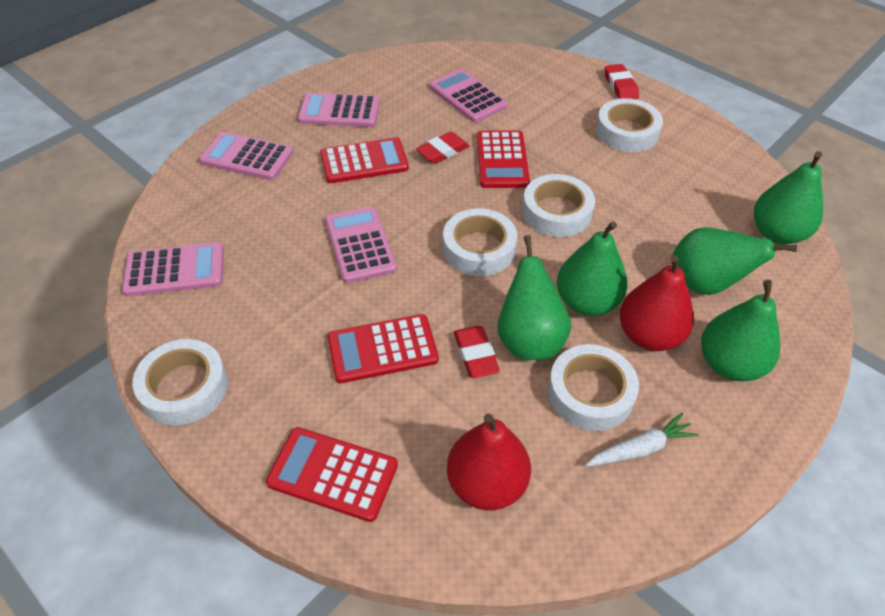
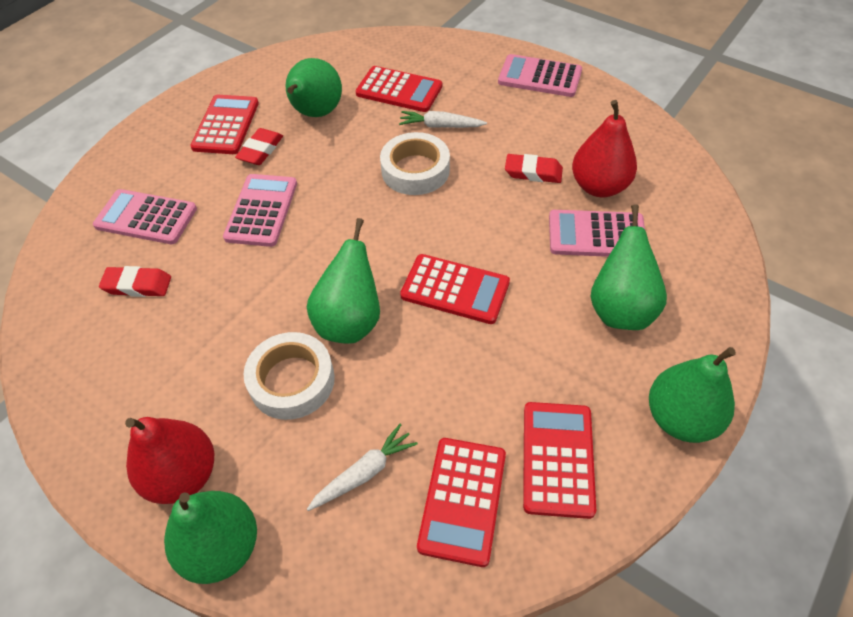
pink calculator: [122,242,224,296] [199,132,293,180] [298,93,380,127] [325,206,397,283] [430,69,508,123] = 5 -> [93,189,197,244] [223,174,297,247] [498,54,582,97] [549,210,645,257] = 4
red calculator: [266,427,398,522] [320,137,409,183] [327,314,439,383] [476,130,530,188] = 4 -> [190,95,259,154] [355,66,442,112] [400,254,510,324] [417,438,506,567] [523,402,596,519] = 5
white carrot: [586,413,699,467] = 1 -> [307,424,418,511] [399,111,487,128] = 2
white tape: [133,339,228,425] [443,208,517,276] [522,174,595,237] [548,344,639,431] [596,98,663,152] = 5 -> [244,332,335,420] [380,132,450,195] = 2

